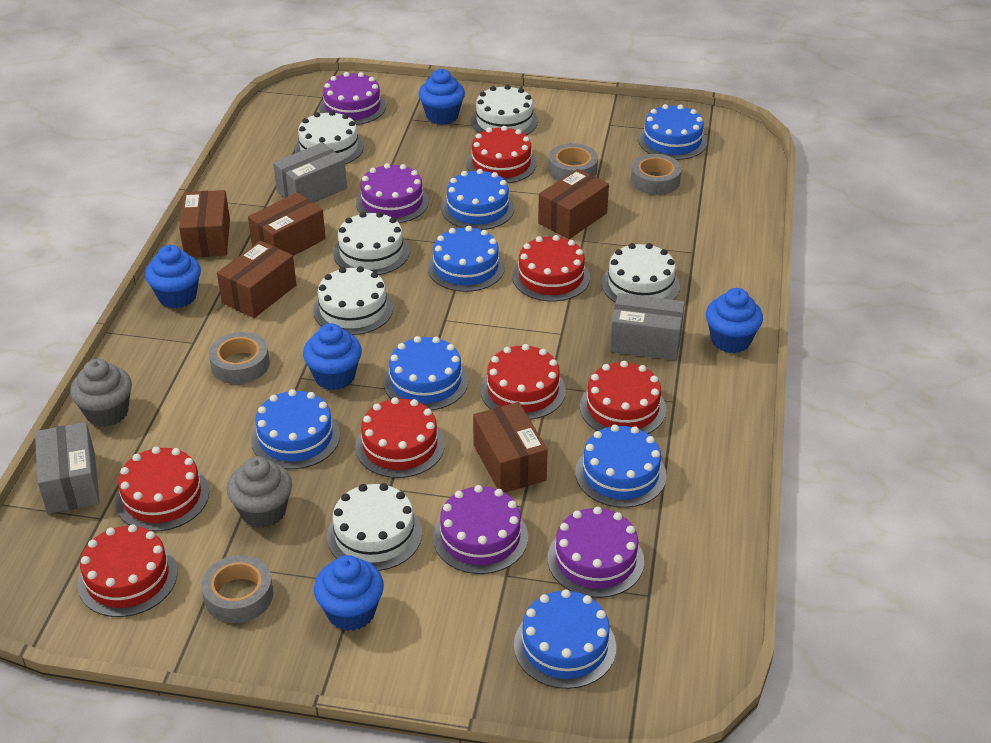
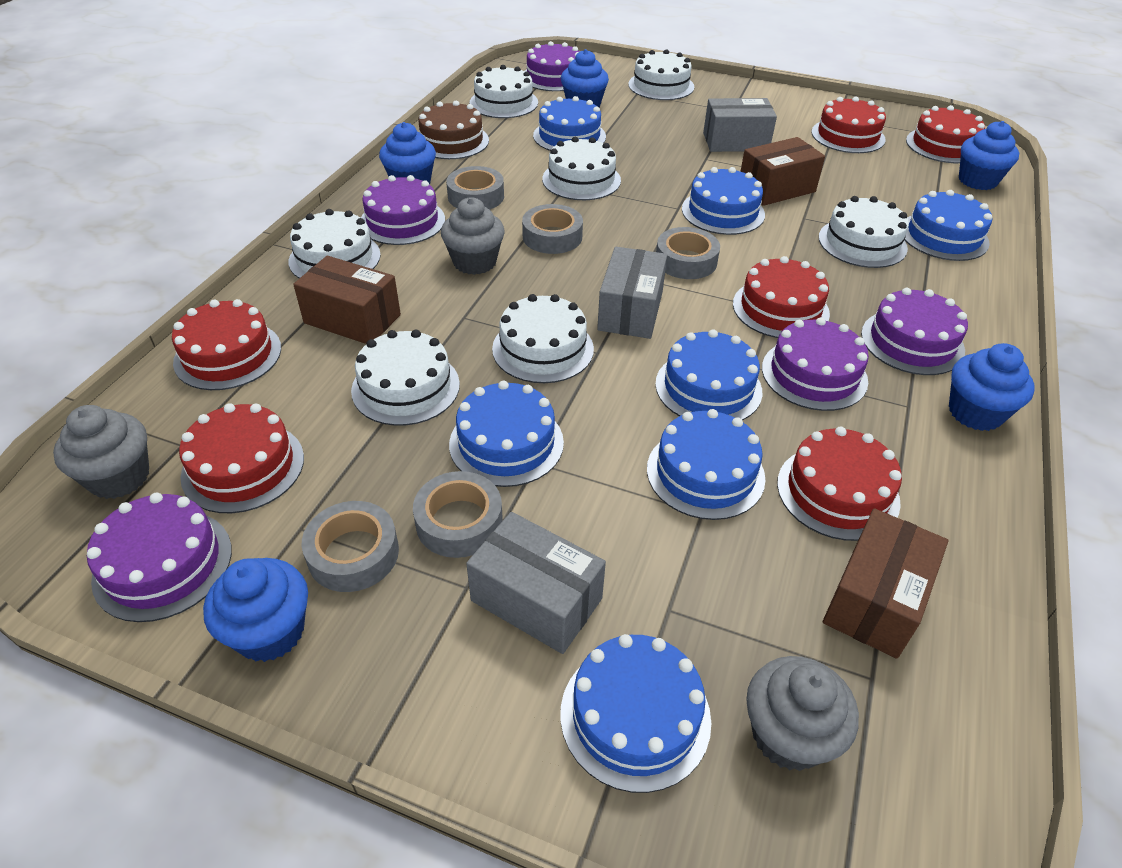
brown box: [179,190,230,257] [217,241,297,318] [248,192,326,256] [473,402,548,493] [538,169,609,239] = 5 -> [293,256,401,344] [740,137,825,206] [823,508,948,659] = 3
brown cake: none = 0 -> [418,101,489,159] = 1
grey cupcake: [70,359,132,427] [227,456,292,528] = 2 -> [53,405,149,499] [441,197,505,275] [746,656,859,771] = 3
grey tape: [201,555,273,623] [209,332,270,384] [549,143,598,181] [631,154,681,195] = 4 -> [302,501,399,592] [413,471,503,558] [446,166,504,210] [522,204,583,254] [656,227,720,279] = 5
purple cake: [319,72,386,125] [356,163,429,223] [433,485,528,574] [548,507,644,598] = 4 -> [87,493,232,622] [361,175,445,245] [525,41,580,91] [762,317,869,411] [861,288,968,375] = 5
red cake: [78,524,177,617] [115,447,209,532] [356,397,445,478] [467,126,537,183] [480,344,566,420] [512,235,590,301] [580,361,666,434] = 7 -> [172,299,281,390] [179,403,304,513] [733,256,830,338] [777,427,902,541] [812,97,886,153] [906,105,985,163] = 6
white cake: [294,111,364,164] [313,266,393,335] [327,483,422,571] [333,212,410,275] [471,85,538,135] [602,243,680,303] = 6 -> [289,209,381,279] [351,330,460,426] [470,65,538,118] [492,294,594,383] [542,137,621,200] [628,49,694,100] [819,196,909,268] = 7

